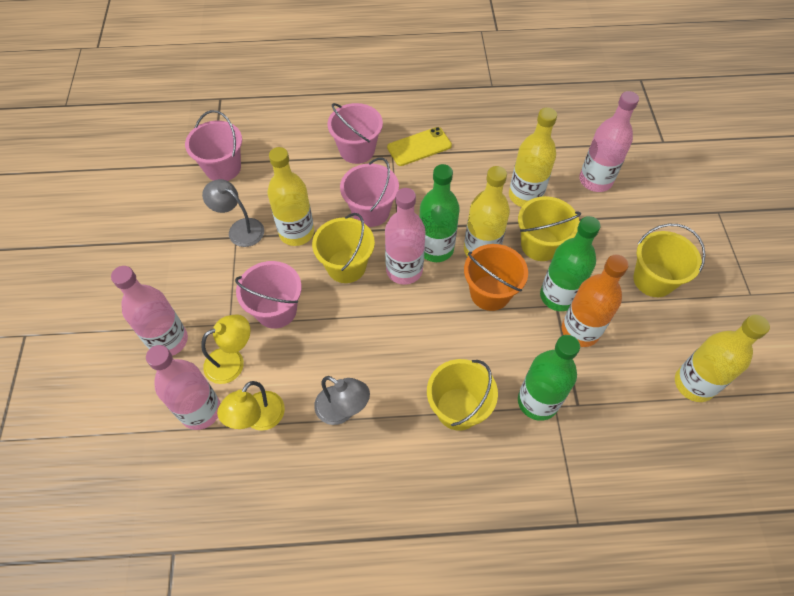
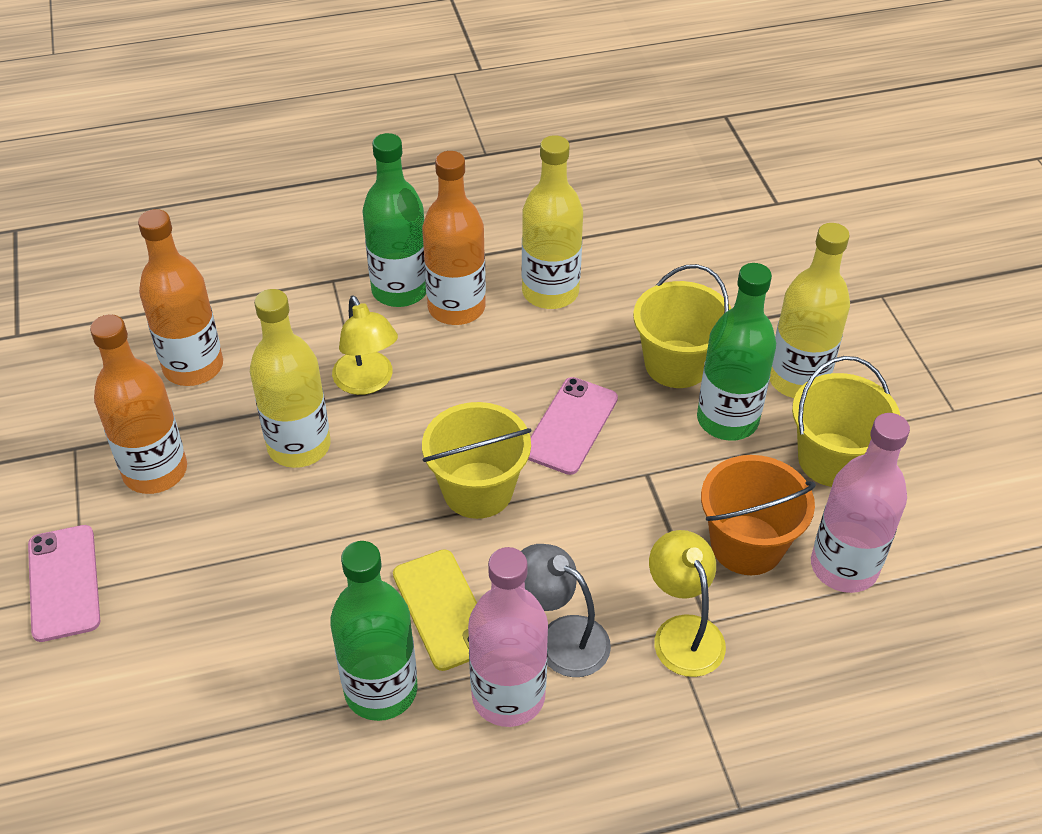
grey lamp: [202,179,264,247] [314,376,370,425] = 2 -> [521,544,611,677] = 1
orange bottle: [562,255,629,347] = 1 -> [90,314,187,494] [138,209,223,386] [422,151,486,325] = 3
pink bottle: [111,266,188,356] [146,345,221,430] [385,188,425,285] [579,91,639,192] = 4 -> [468,547,548,727] [811,413,910,593] = 2
pink bucket: [185,110,242,181] [235,261,302,329] [328,103,383,164] [340,157,399,227] = 4 -> none = 0
pink phone: none = 0 -> [28,525,100,642] [528,377,618,475] = 2
yellow bottle: [268,147,314,246] [464,166,510,257] [509,107,557,207] [675,314,770,402] = 4 -> [250,289,331,468] [522,135,583,309] [770,223,850,398] = 3
yellow bucket: [312,213,375,283] [427,359,498,431] [518,196,581,261] [633,224,706,297] = 4 -> [422,402,531,519] [633,264,731,388] [792,356,901,487] = 3

